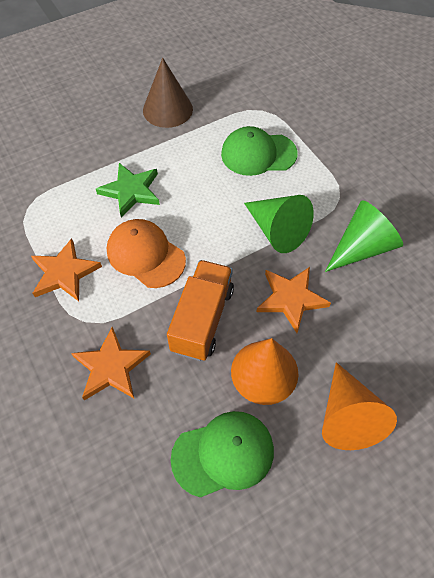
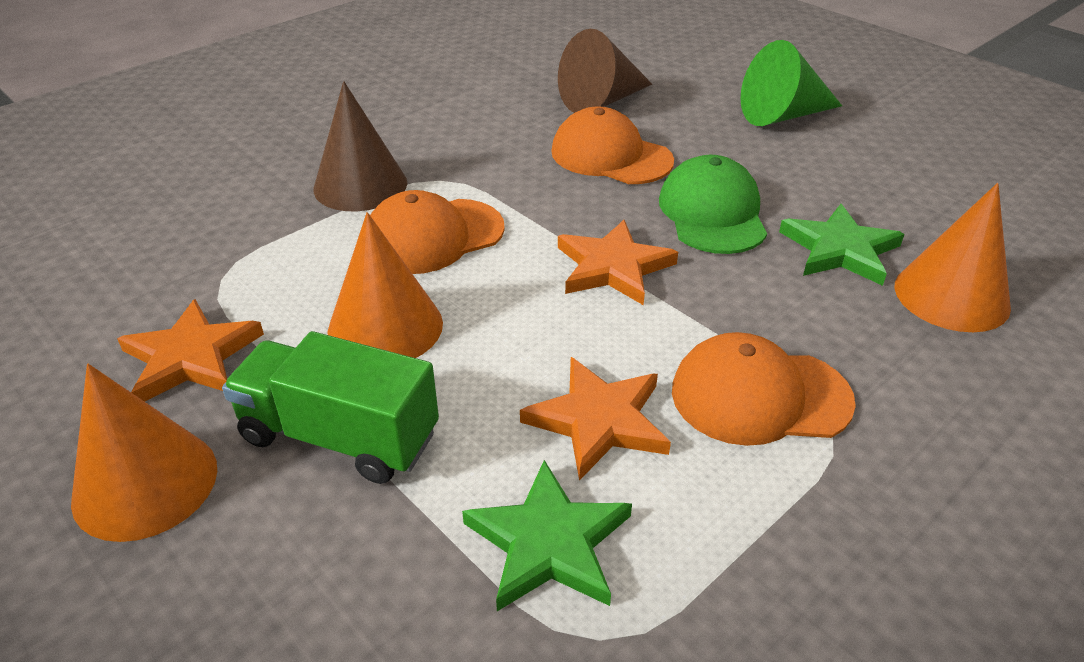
brown cone: [143,58,193,128] = 1 -> [314,81,407,211] [558,29,652,113] = 2
green cap: [171,411,274,498] [221,126,298,176] = 2 -> [659,155,767,254] = 1
green cone: [244,195,314,253] [325,200,403,272] = 2 -> [741,40,842,126] = 1
green star: [96,163,160,218] = 1 -> [462,460,632,611] [779,204,905,286] = 2
green truck: none = 0 -> [222,331,439,484] = 1
orange cap: [107,219,186,288] = 1 -> [370,190,505,274] [551,106,674,184] [672,332,856,446] = 3
orange cone: [231,338,298,405] [322,362,397,450] = 2 -> [71,364,217,542] [328,212,443,358] [895,183,1011,332] = 3
orange truck: [167,260,234,361] = 1 -> none = 0

